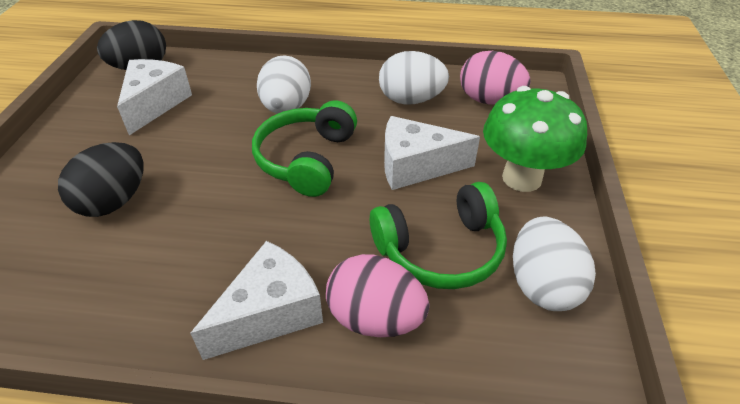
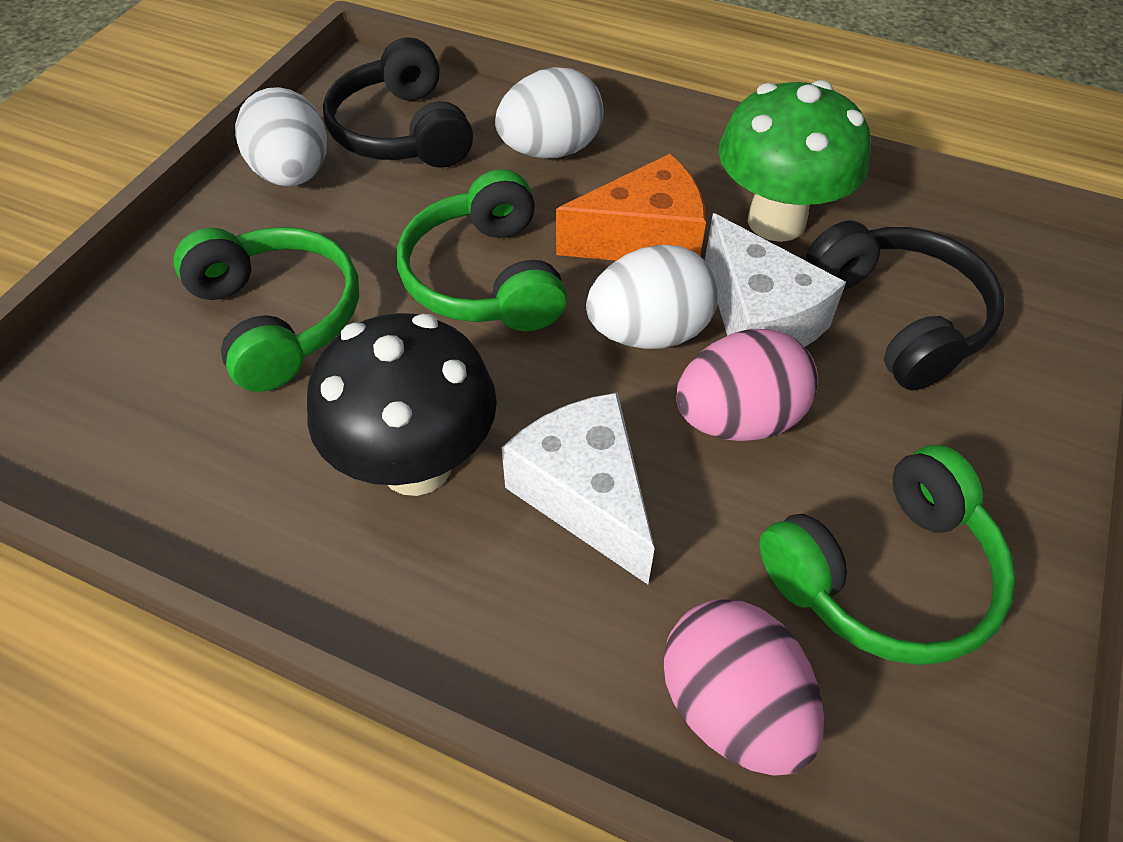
black egg: [58,142,144,217] [97,20,166,70] = 2 -> none = 0
black headphones: none = 0 -> [323,37,473,168] [805,221,1005,390] = 2
black mushroom: none = 0 -> [307,313,497,496] = 1
green headphones: [252,100,357,197] [370,182,507,289] = 2 -> [174,227,359,392] [397,169,567,331] [759,445,1016,665] = 3
orange cheese: none = 0 -> [556,154,706,261] = 1
white cheese: [117,59,192,135] [190,241,323,360] [384,116,480,190] = 3 -> [501,392,655,584] [705,213,846,347] = 2

